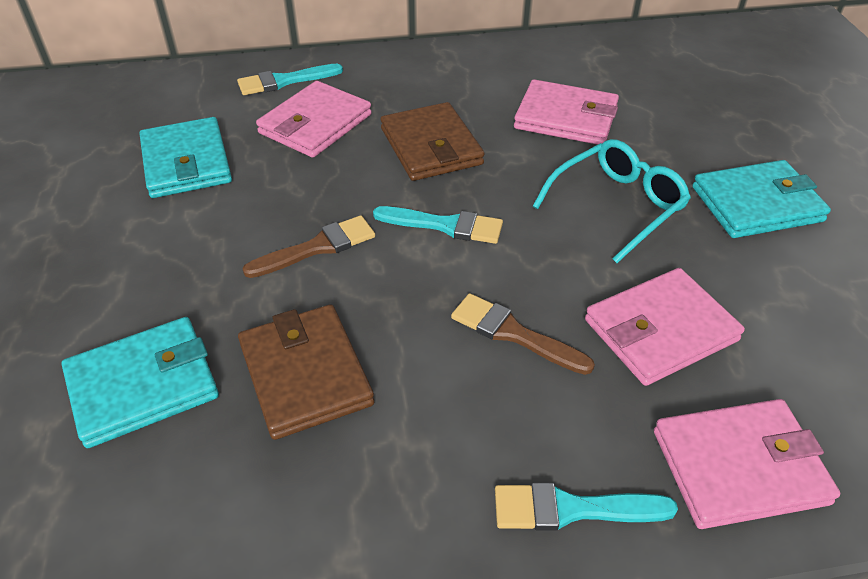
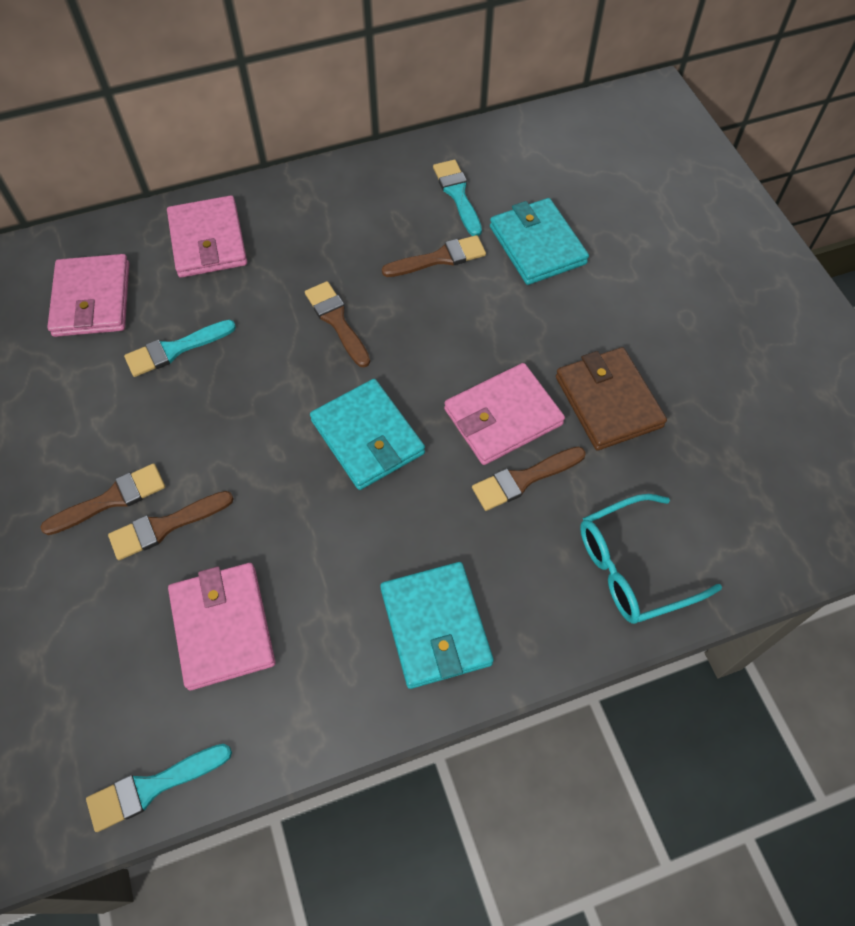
brown brush: [243,215,375,278] [451,293,595,375] = 2 -> [40,463,165,535] [108,491,233,560] [305,281,370,367] [382,235,486,277] [472,447,586,511] = 5
brown wallet: [238,304,374,440] [381,102,485,181] = 2 -> [556,347,667,451] = 1

